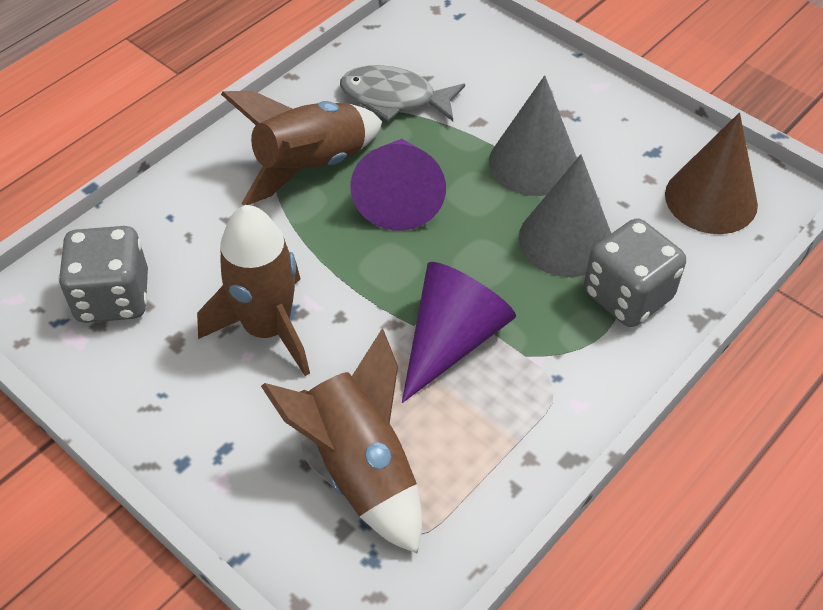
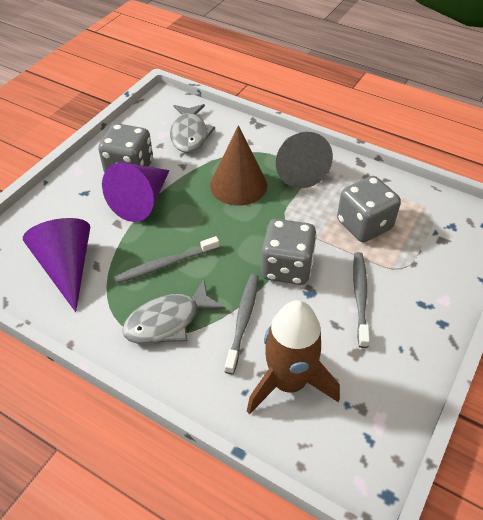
brown rocket: [197,205,310,376] [221,91,382,206] [261,329,422,554] = 3 -> [247,300,340,414] = 1
grey cone: [489,75,577,196] [519,154,611,277] = 2 -> [276,132,333,188] = 1
grey dice: [58,226,148,323] [584,218,686,327] = 2 -> [98,123,153,173] [261,219,317,285] [337,176,401,242] = 3
grey fish: [340,65,465,121] = 1 -> [122,279,225,344] [170,104,215,153] = 2
grey toothbrush: none = 0 -> [114,236,219,283] [224,274,259,374] [353,252,370,348] = 3

